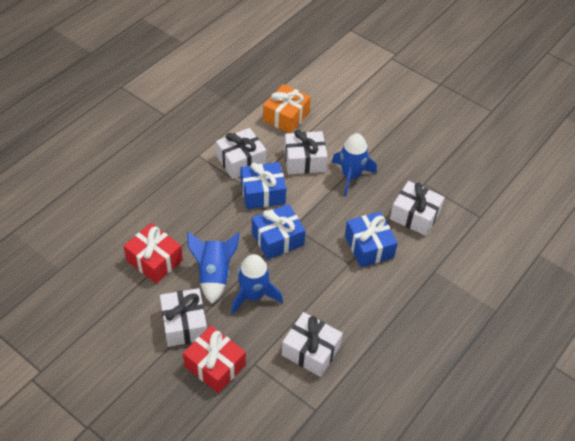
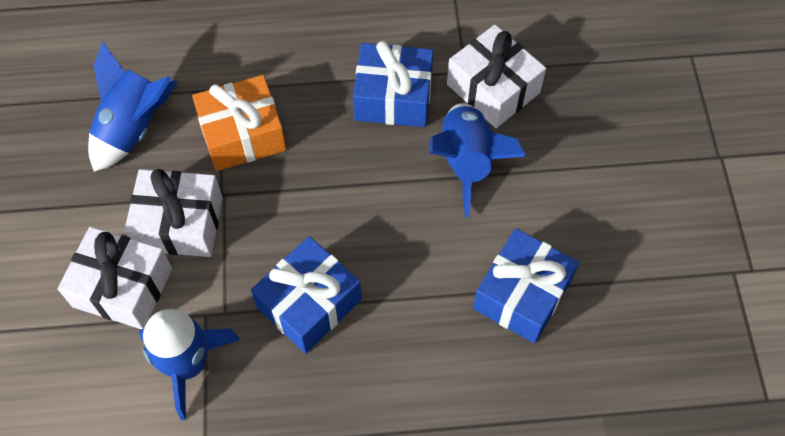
red gift: [124,223,183,284] [183,326,246,393] = 2 -> none = 0
white gift: [160,288,207,347] [216,128,266,179] [282,312,343,377] [284,130,327,174] [390,181,445,236] = 5 -> [58,227,172,329] [124,169,223,257] [447,25,546,128] = 3

